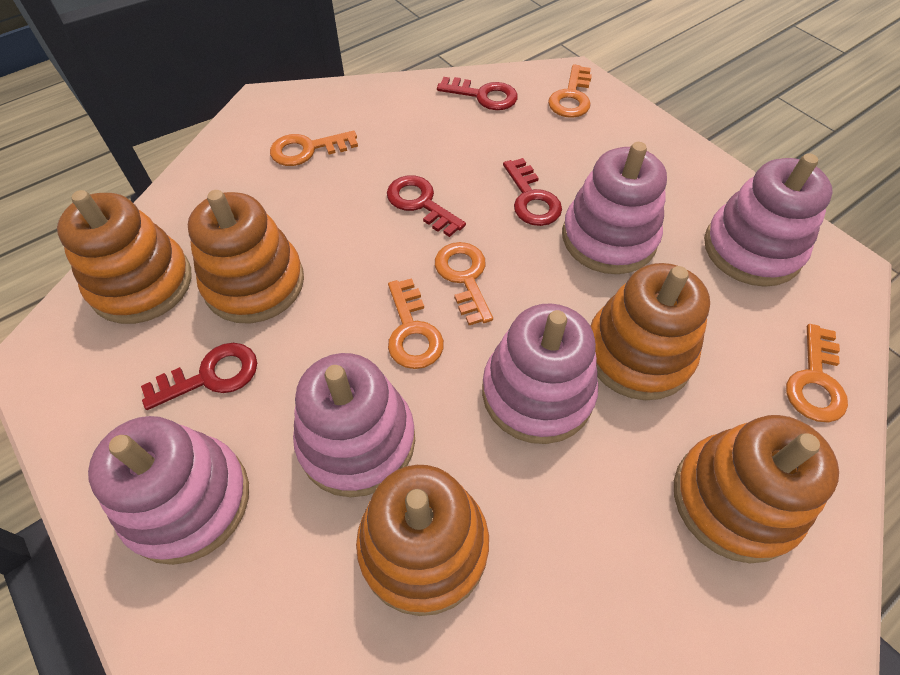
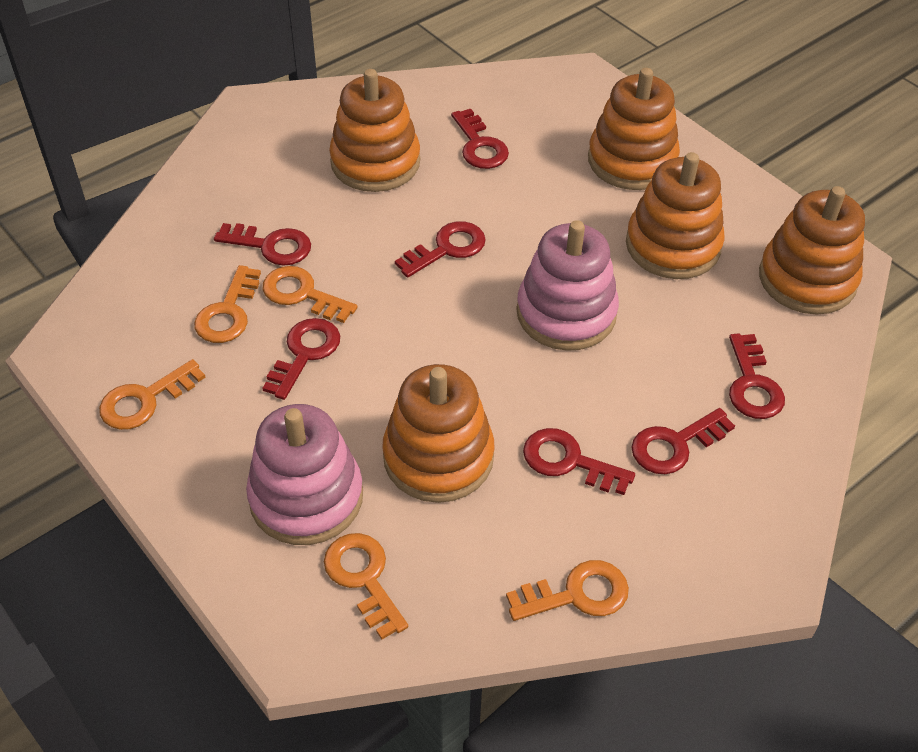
pink stacking toy: [88,416,249,565] [293,353,415,497] [482,303,598,444] [562,142,667,274] [704,153,833,287] = 5 -> [246,404,363,545] [516,220,619,351] = 2
red key: [141,343,257,410] [387,175,466,237] [437,77,518,110] [503,158,562,226] = 4 -> [214,223,311,266] [263,318,340,400] [395,221,486,278] [451,109,509,169] [523,428,635,495] [631,408,735,474] [729,333,785,419] = 7

